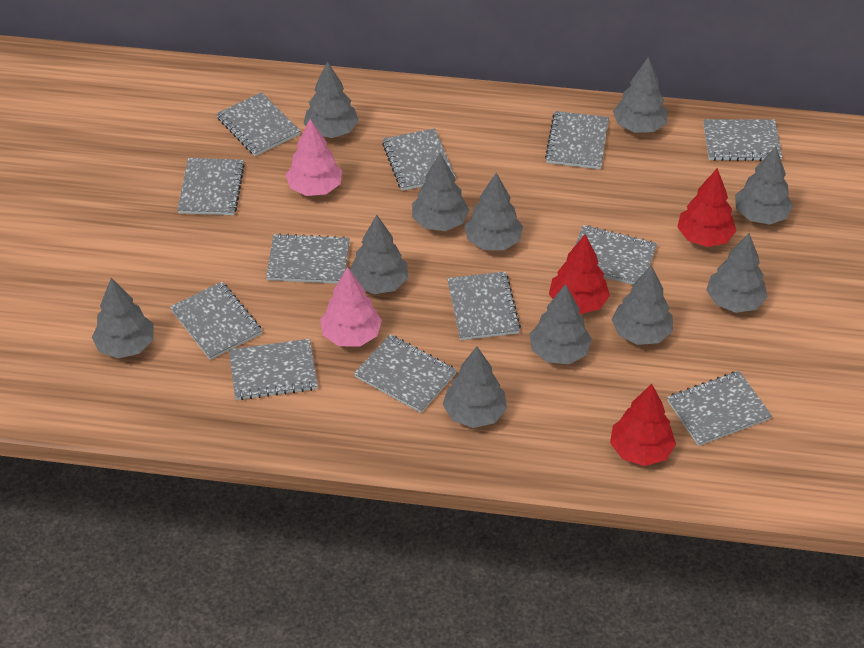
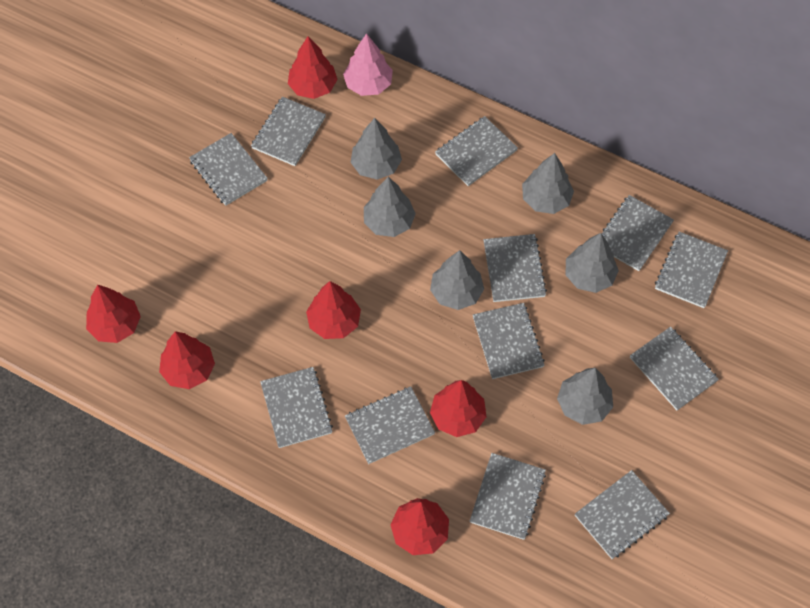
grey tree: [92,278,154,359] [303,61,359,138] [350,215,408,294] [412,153,469,231] [443,346,507,428] [464,173,523,250] [530,284,592,364] [612,265,673,345] [613,57,668,133] [706,233,768,313] [735,146,793,225] = 11 -> [350,118,402,180] [364,177,416,237] [430,250,484,310] [522,153,574,214] [557,368,613,425] [565,233,619,293] = 6
pink tree: [286,119,342,196] [320,267,382,347] = 2 -> [343,33,393,96] = 1
red tree: [549,234,610,314] [610,384,676,466] [677,168,736,247] = 3 -> [86,285,141,343] [159,331,215,389] [288,36,338,99] [306,281,361,339] [390,498,449,555] [430,380,486,437] = 6

